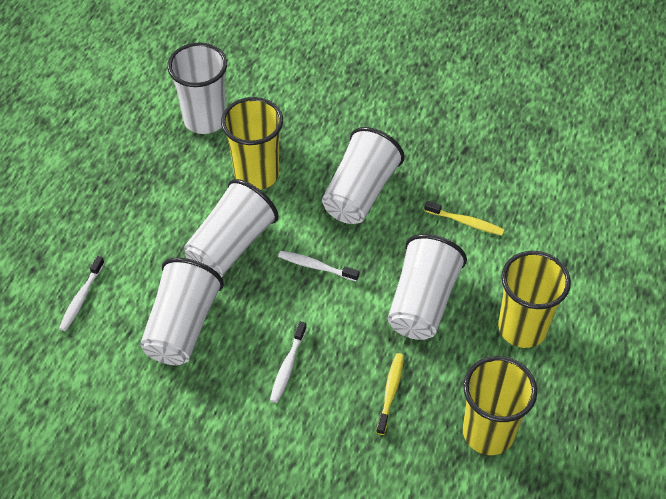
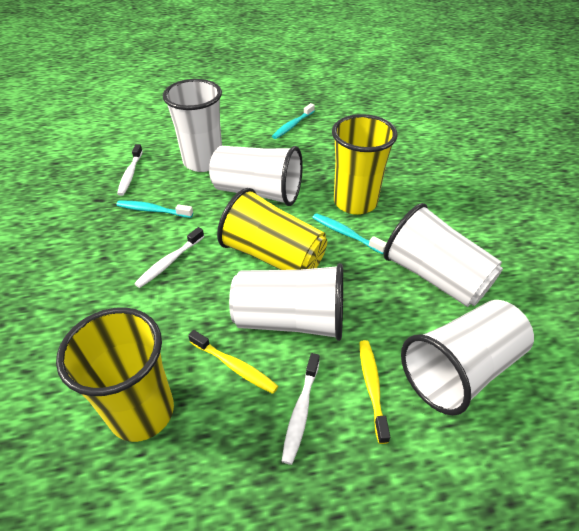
turquoise toothbrush: none = 0 -> [116,201,193,218] [272,103,315,139] [312,213,387,254] = 3

